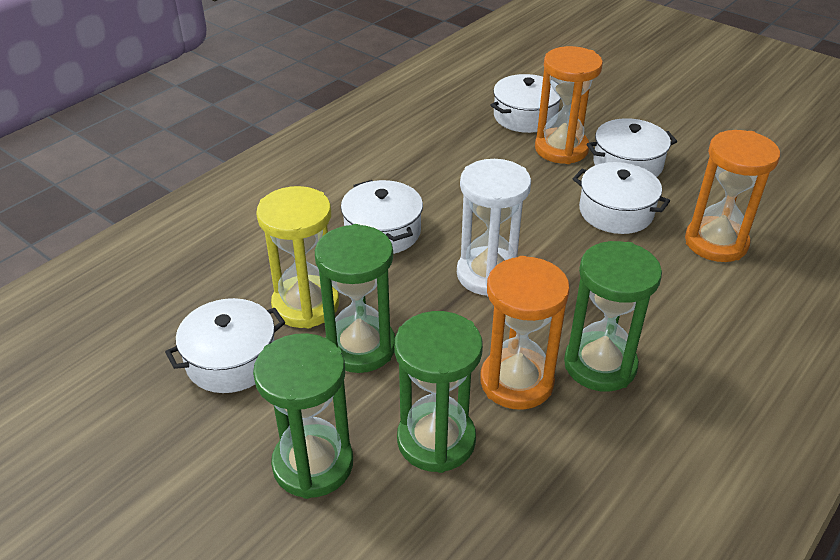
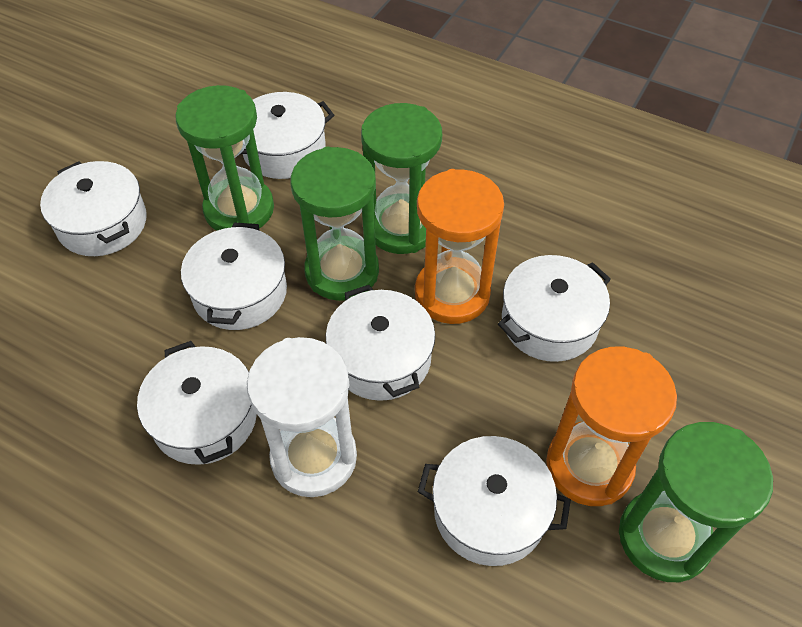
orange hourglass: [480,256,570,410] [535,46,603,164] [685,130,780,262] = 3 -> [415,169,504,324] [546,347,677,506] = 2
white pot: [165,298,285,393] [341,180,423,254] [491,74,561,133] [573,162,670,234] [587,118,677,177] = 5 -> [40,161,147,256] [137,341,257,465] [181,222,287,330] [240,92,334,179] [326,285,435,401] [418,436,571,566] [498,255,611,362] = 7
yellow hourglass: [256,186,339,328] = 1 -> none = 0

